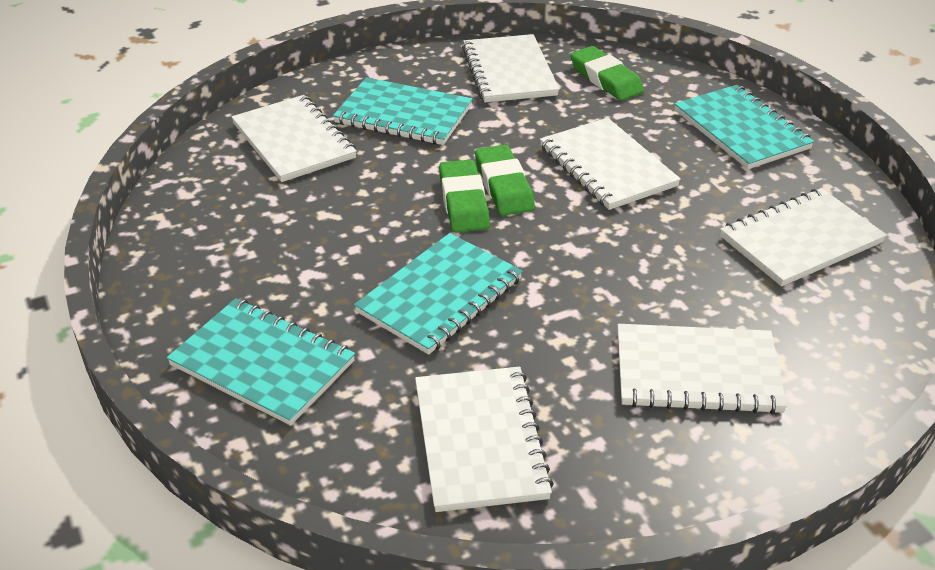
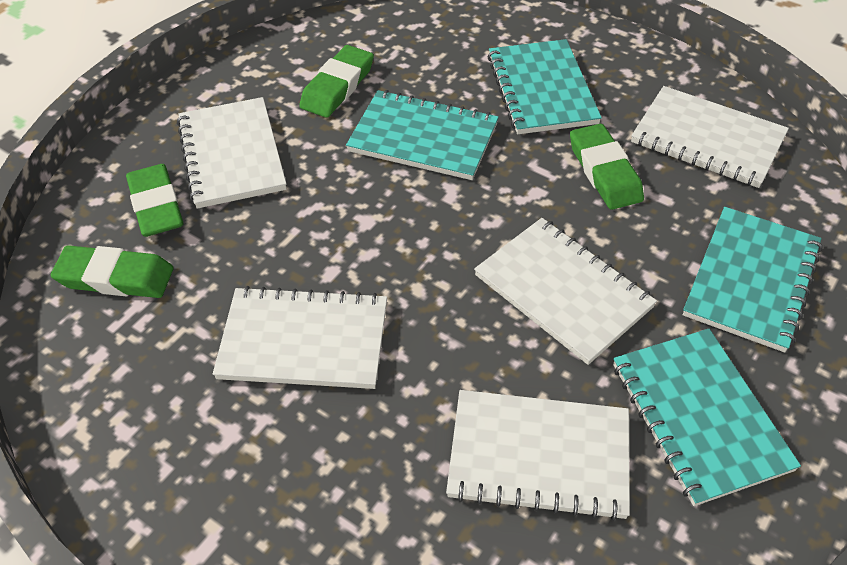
green eraser: [439,160,490,232] [475,145,535,216] [570,46,644,101] = 3 -> [50,245,173,298] [126,164,184,237] [299,45,374,118] [570,124,644,210] = 4
white notebook: [231,95,357,182] [415,366,554,512] [462,34,559,102] [540,118,681,210] [618,324,787,414] [720,188,887,287] = 6 -> [177,97,287,209] [213,286,387,389] [446,390,630,521] [474,218,657,365] [631,86,789,188] = 5

